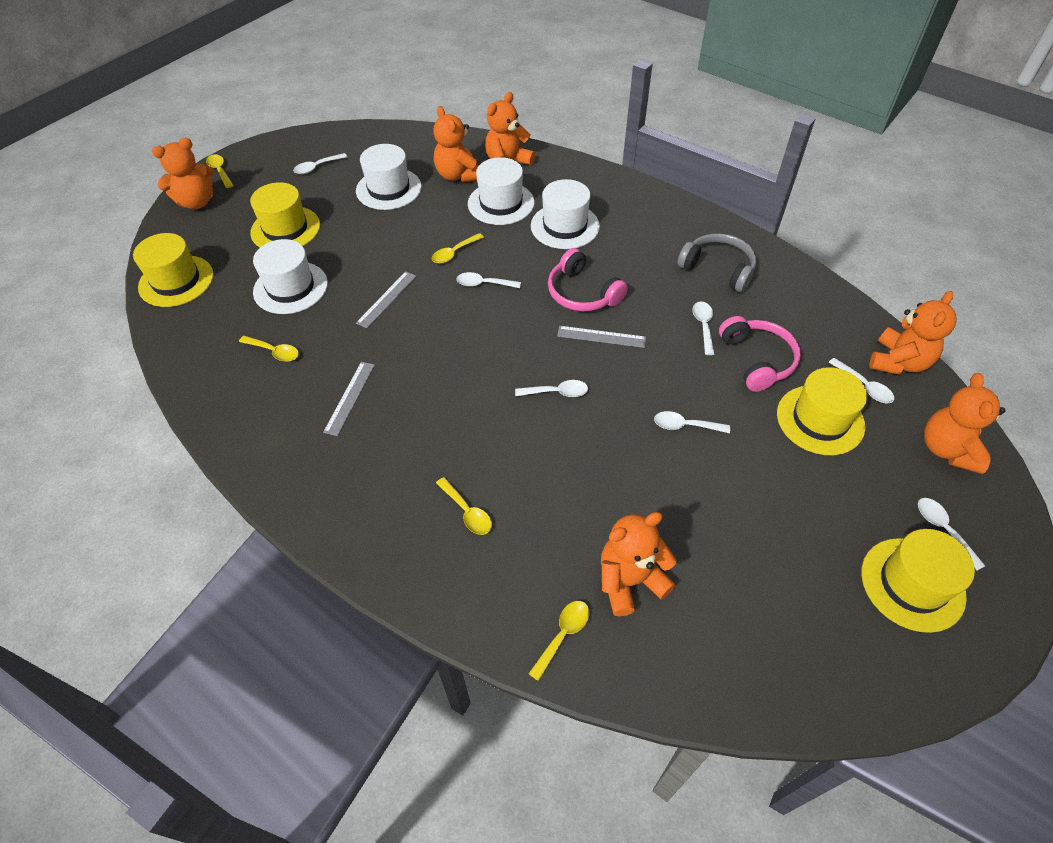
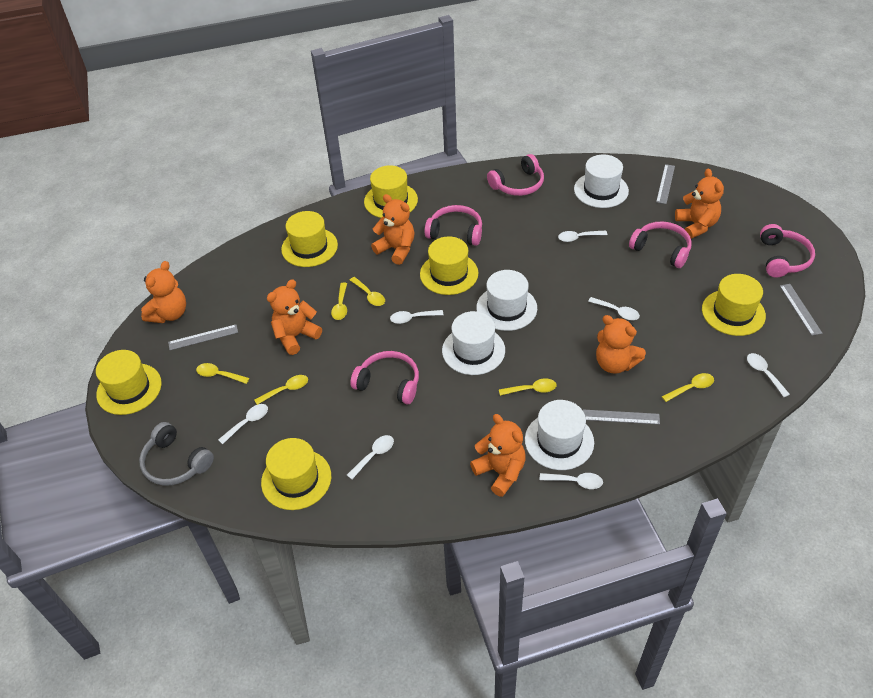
grey ruler: [323,362,375,436] [356,271,416,328] [557,326,646,348] = 3 -> [168,324,238,350] [583,410,660,424] [656,164,675,204] [780,284,822,336] = 4
pink headphones: [548,248,628,311] [719,316,801,392] = 2 -> [350,351,419,404] [424,205,482,246] [487,154,544,196] [629,221,692,268] [760,224,815,277] = 5
yellow hat: [133,233,214,307] [250,182,320,248] [777,367,867,455] [861,529,975,633] = 4 -> [96,350,162,415] [261,438,331,510] [281,211,338,267] [364,165,418,218] [420,236,478,295] [702,274,766,336] = 6
yellow spoon: [206,154,234,188] [239,336,299,362] [432,233,484,264] [436,477,492,535] [529,601,590,681] = 5 -> [196,363,249,384] [254,375,308,405] [331,283,347,320] [350,277,385,306] [499,378,557,396] [661,373,714,402] = 6

